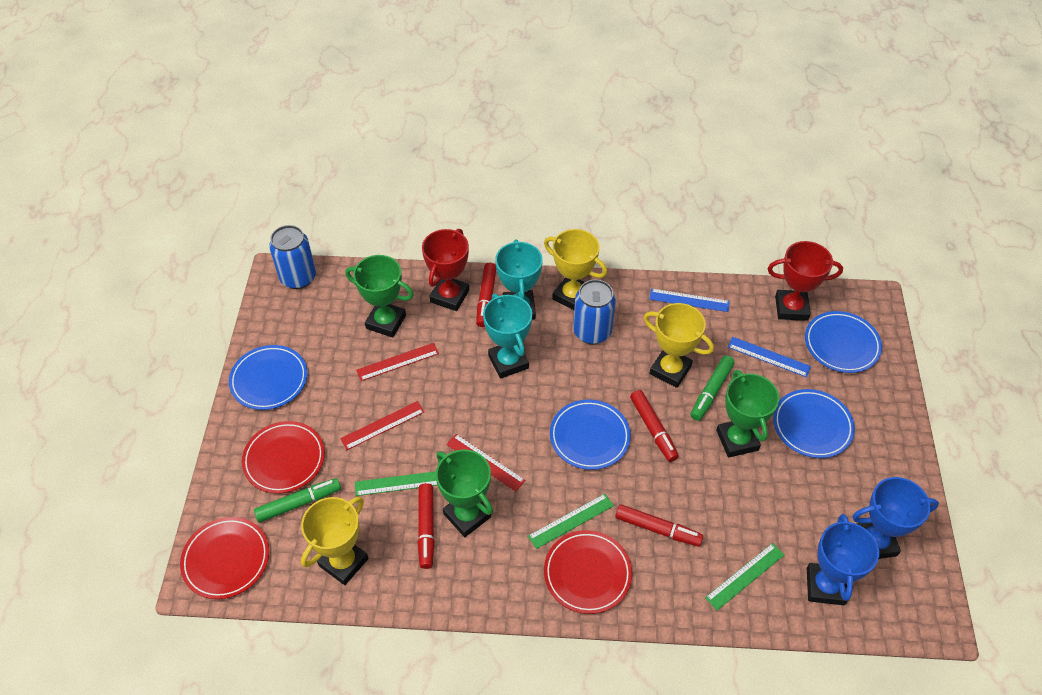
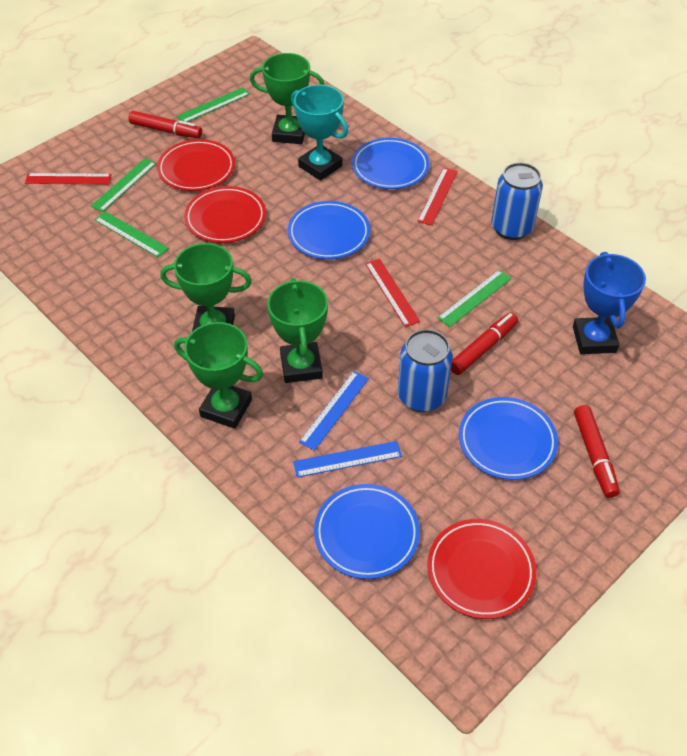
blue trophy: [807,514,879,605] [852,477,939,559] = 2 -> [573,252,646,354] = 1
green marker: [254,478,341,522] [691,355,735,421] = 2 -> none = 0
green ruler: [355,471,438,496] [528,494,614,549] [705,543,784,610] = 3 -> [91,158,157,212] [94,211,169,257] [177,87,250,122] [437,270,512,327] = 4
green trophy: [346,255,414,337] [436,449,493,537] [716,370,779,458] = 3 -> [160,243,252,331] [174,322,263,429] [250,53,324,144] [267,278,328,383] = 4
red marker: [418,483,435,569] [476,263,496,327] [615,504,703,547] [630,390,679,462] = 4 -> [129,111,202,138] [451,312,518,375] [574,405,620,498] = 3
red trophy: [422,229,469,311] [768,241,843,321] = 2 -> none = 0
turquoise trophy: [483,294,532,379] [495,239,543,320] = 2 -> [291,85,348,181] = 1
yellow trophy: [301,497,368,585] [544,229,607,310] [644,303,714,388] = 3 -> none = 0

